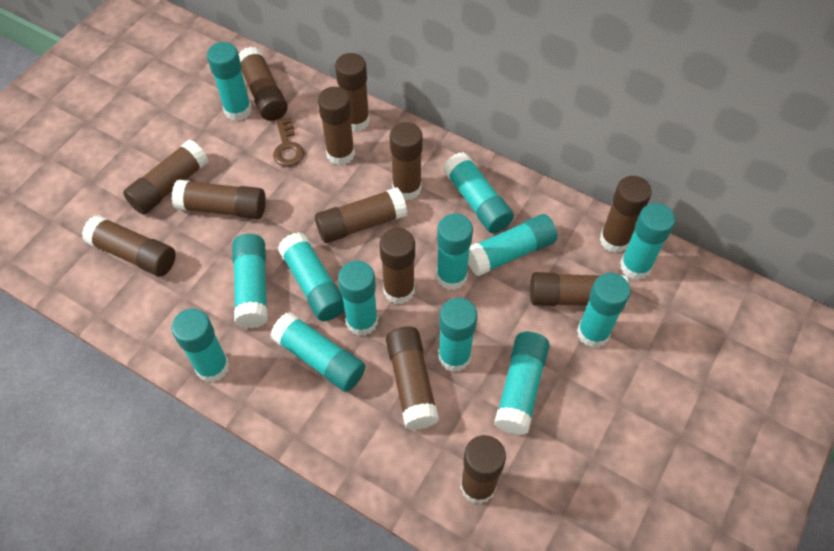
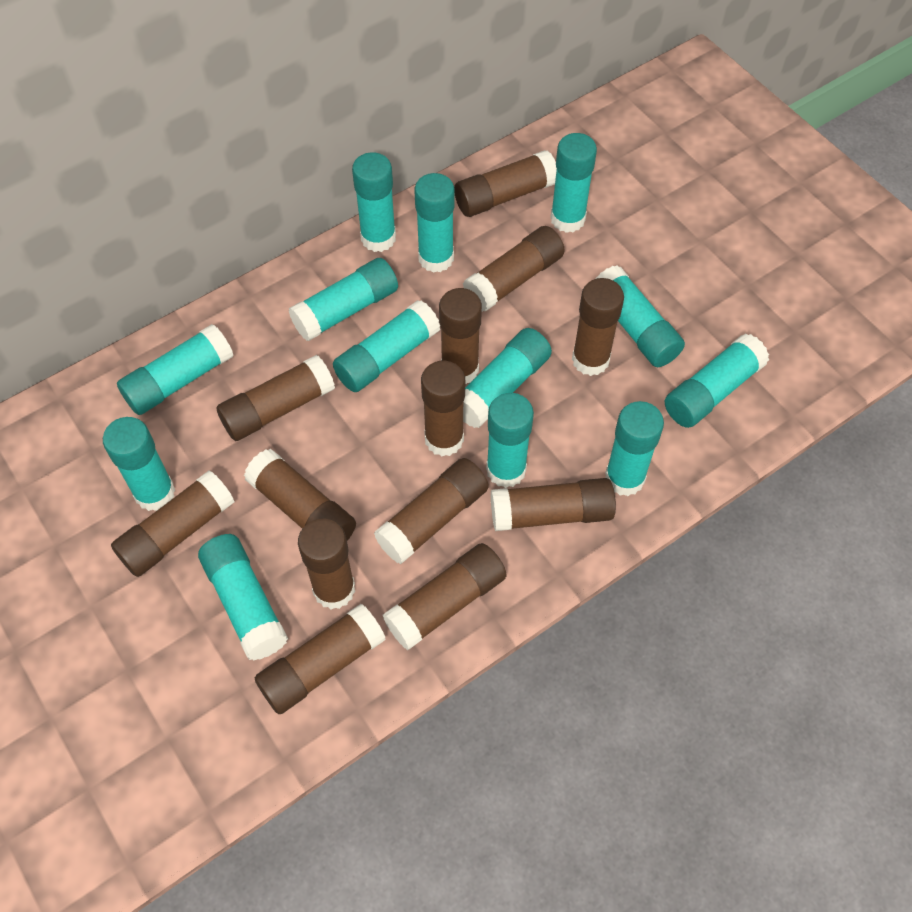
brown key: [273,118,304,167] = 1 -> none = 0

